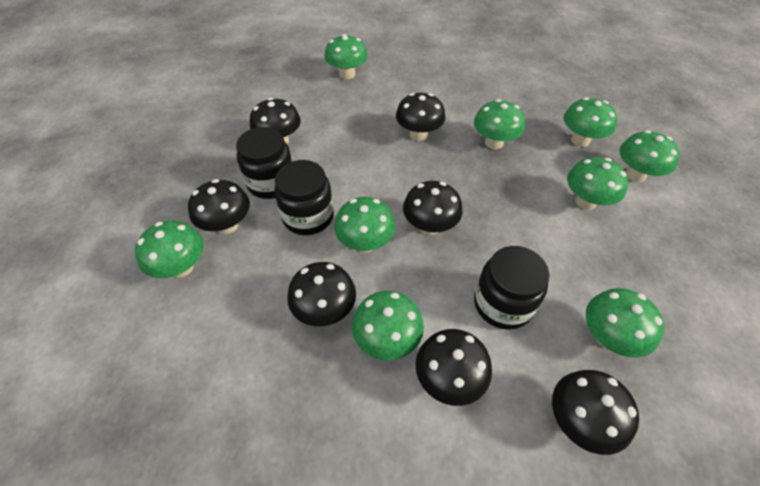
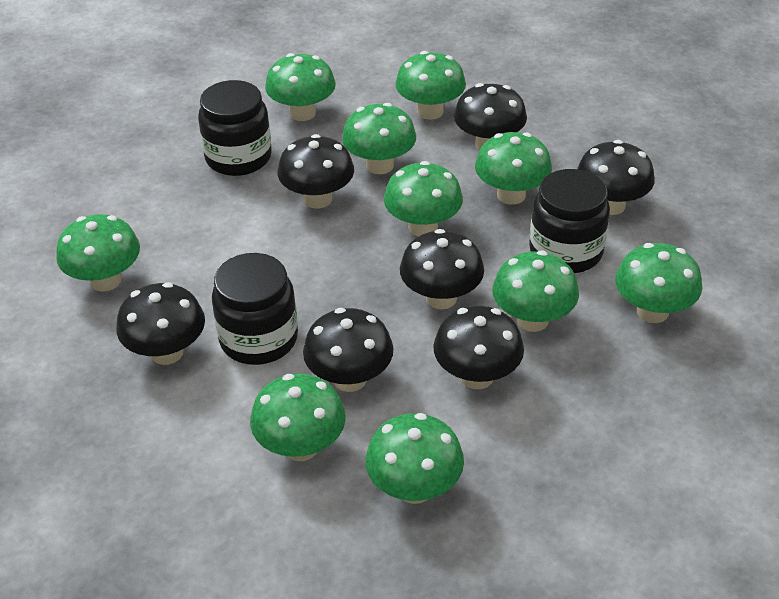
green mushroom: [135,221,203,278] [324,34,368,79] [334,197,396,252] [352,291,424,360] [474,99,525,149] [563,97,617,147] [567,157,628,210] [586,288,664,358] [620,130,680,182] = 9 -> [56,214,140,292] [250,374,346,461] [265,53,336,121] [342,103,416,174] [365,413,464,504] [384,161,463,237] [395,51,466,120] [475,132,552,205] [492,251,579,332] [615,243,702,323] = 10

